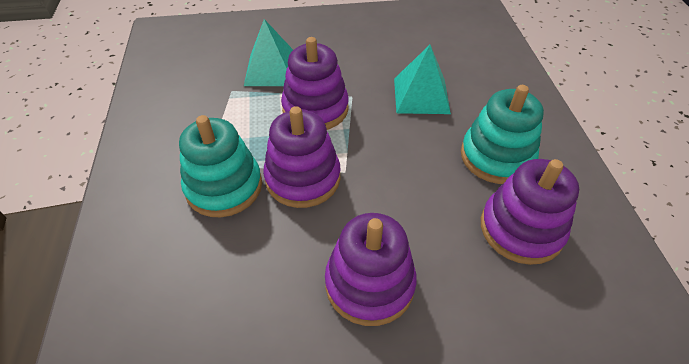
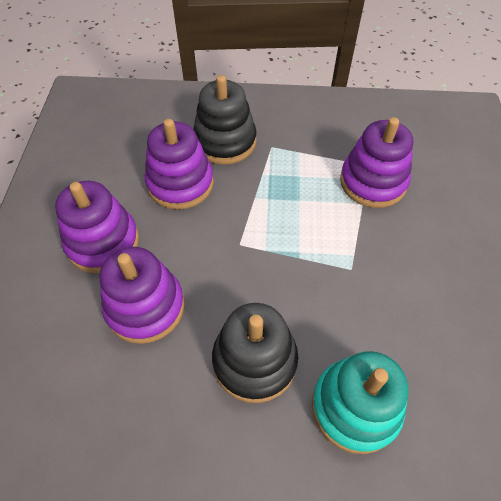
black stacking toy: none = 0 -> [193,75,256,165] [212,303,298,403] = 2
turquoise pyramid: [244,19,293,86] [394,45,451,114] = 2 -> none = 0
turquoise stacking toy: [179,115,262,217] [461,85,544,184] = 2 -> [312,351,408,454] = 1

